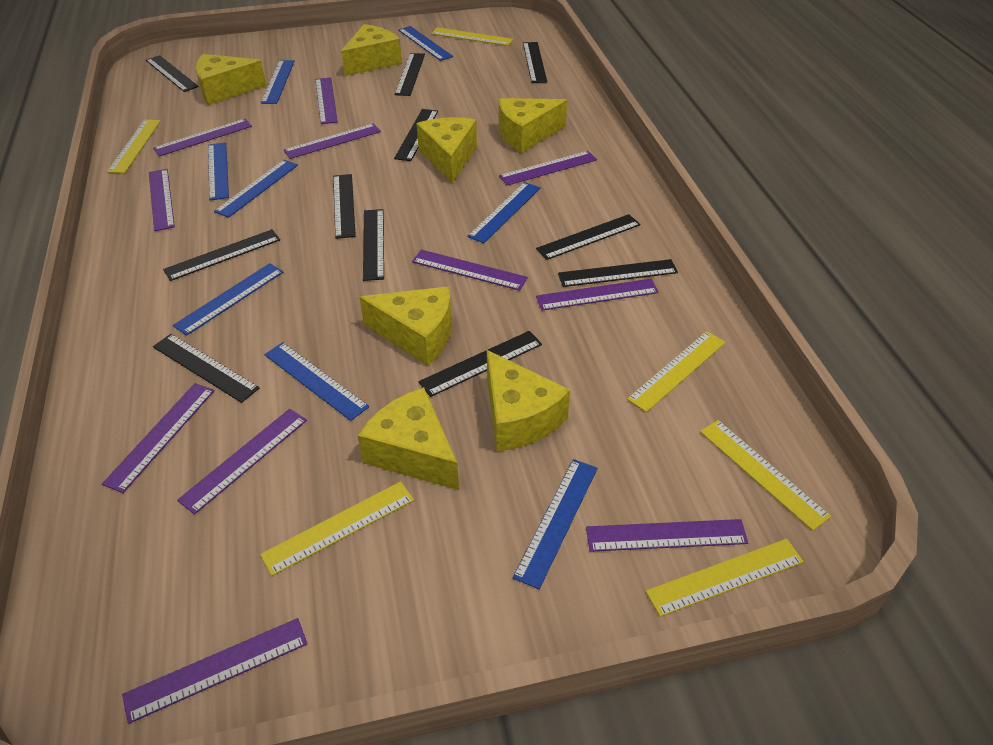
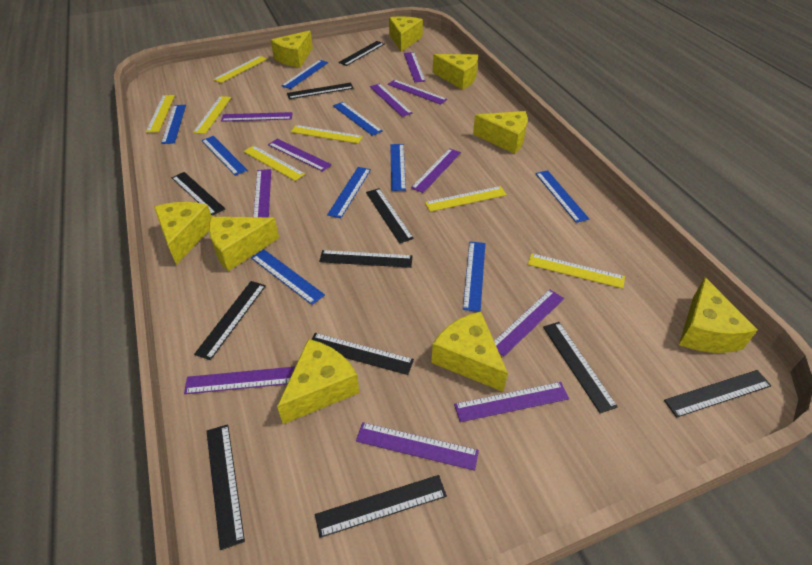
blue ruler: [173,263,284,336] [208,142,229,201] [214,160,298,218] [261,60,295,104] [264,342,369,421] [398,26,453,61] [467,182,540,243] [513,459,598,589] = 8 -> [161,105,186,144] [202,136,248,176] [251,249,325,305] [281,60,328,89] [327,167,371,218] [333,102,383,136] [390,144,406,191] [463,242,486,312] [535,170,589,223] = 9
yellow cheese: [196,54,267,105] [341,24,402,76] [358,387,459,490] [359,286,452,365] [416,117,477,183] [487,350,570,452] [499,98,567,153] = 7 -> [154,202,212,265] [209,217,279,271] [271,30,313,68] [277,339,359,424] [389,16,423,52] [431,311,508,392] [433,54,478,90] [473,111,527,154] [679,277,757,353] = 9
yellow ruler: [107,120,161,173] [260,481,414,576] [431,27,513,46] [627,331,726,412] [646,539,804,617] [700,420,831,531] = 6 -> [146,95,175,133] [193,96,231,134] [213,56,267,83] [244,146,305,181] [291,125,363,144] [425,186,507,212] [528,253,625,288] = 7

